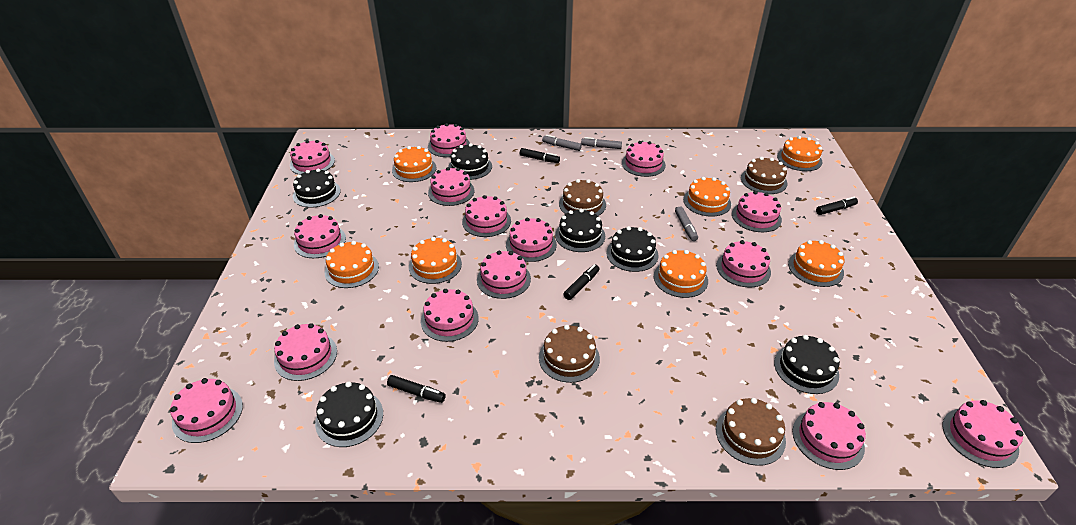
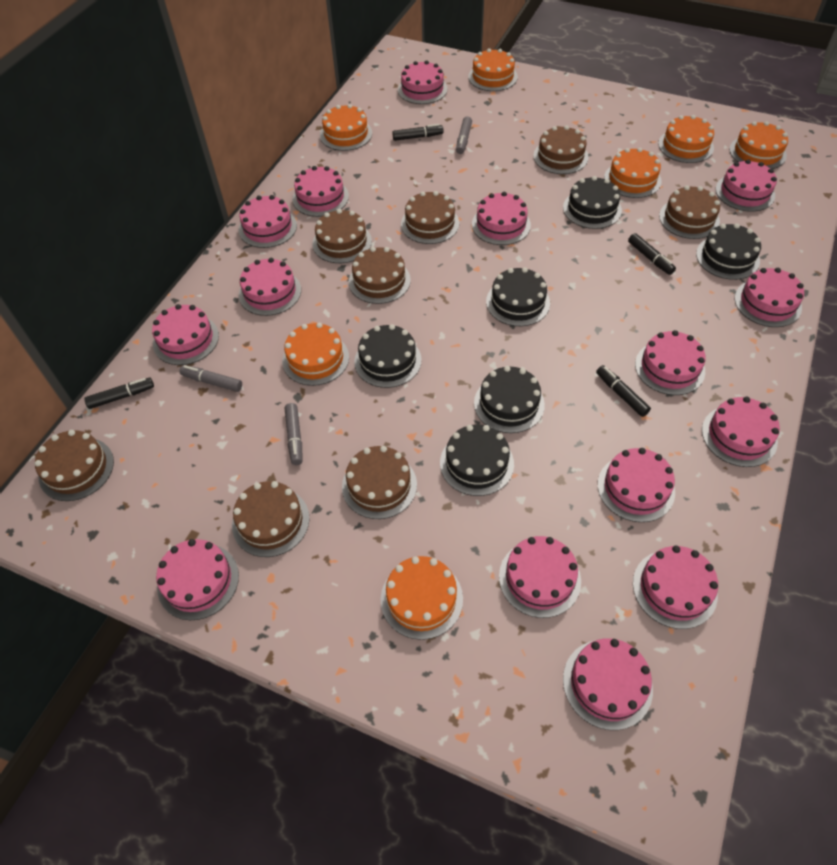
brown cake: [539,325,600,383] [559,179,606,216] [716,398,786,466] [741,157,787,194] = 4 -> [35,430,114,501] [232,481,309,557] [312,209,372,263] [342,446,417,519] [349,247,411,304] [401,191,459,244] [533,126,589,174] [659,185,720,239] = 8

